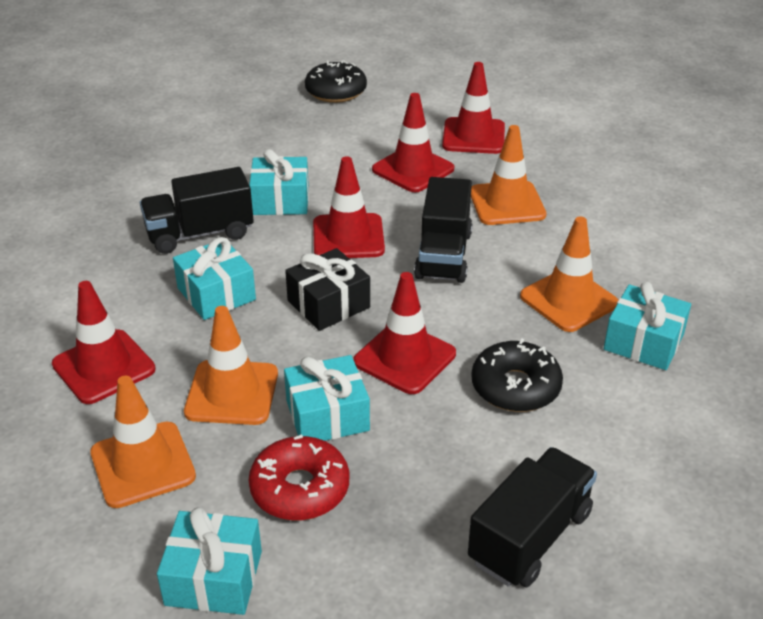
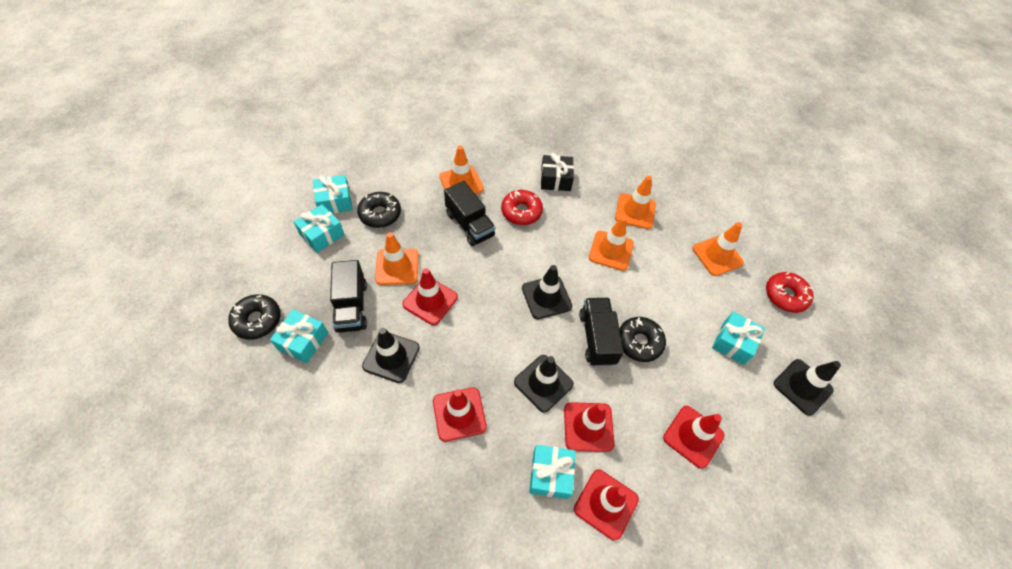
black donut: [305,60,367,103] [471,339,563,412] = 2 -> [228,294,281,340] [357,192,401,228] [619,317,666,362] = 3
black traffic cone: none = 0 -> [362,328,420,383] [514,355,574,413] [522,265,572,319] [774,359,841,416] = 4
orange traffic cone: [90,376,196,508] [184,306,278,425] [471,125,547,225] [520,216,618,332] = 4 -> [375,232,418,285] [439,145,484,194] [589,216,634,271] [615,176,656,229] [693,222,744,276] = 5
red donut: [248,434,349,520] = 1 -> [501,190,543,225] [766,272,814,313] = 2

